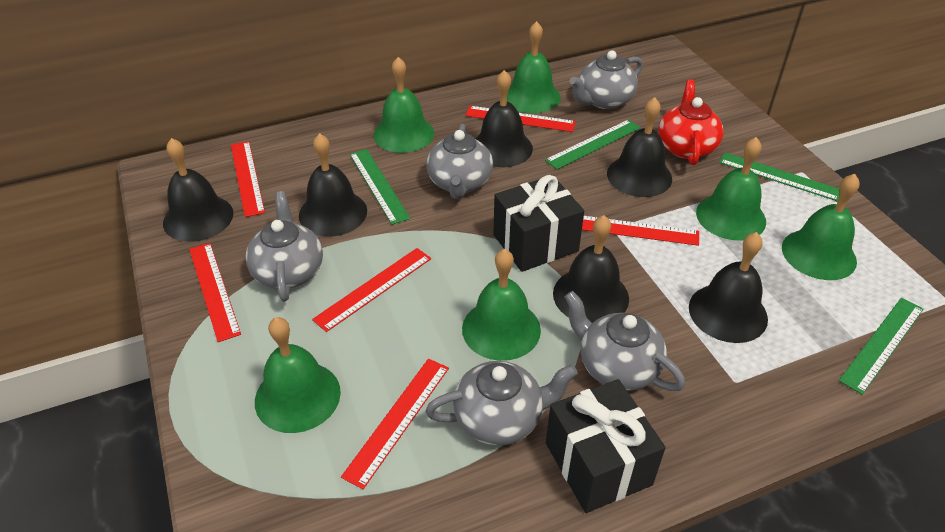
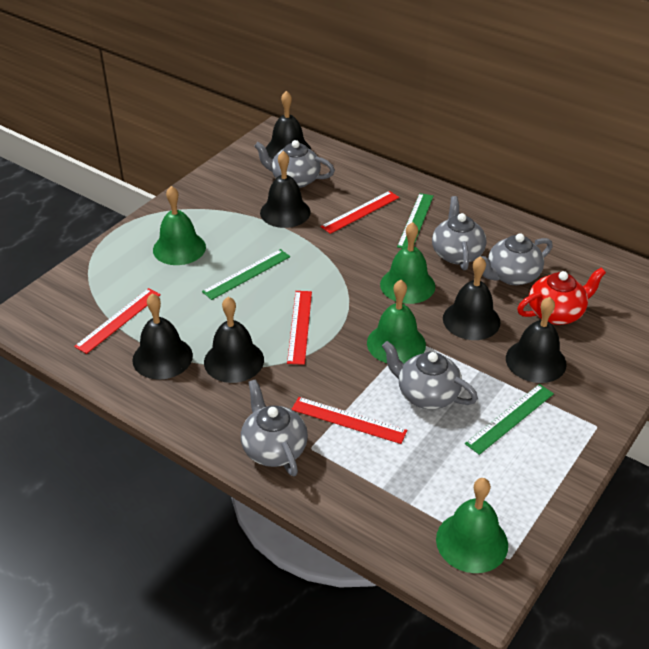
black gift: [493,175,584,272] [546,379,666,513] = 2 -> none = 0
green bell: [255,317,341,433] [374,57,434,153] [462,249,541,361] [507,21,561,113] [696,137,766,240] [782,174,859,280] = 6 -> [153,186,206,265] [367,280,426,364] [380,222,435,304] [436,478,508,573] = 4
green ruler: [350,149,410,225] [545,119,641,170] [719,152,840,202] [839,298,924,395] = 4 -> [202,249,290,300] [397,193,434,248] [465,384,554,455] = 3
red ruler: [189,243,241,342] [231,141,265,217] [312,248,431,332] [341,359,449,489] [465,106,576,132] [582,216,699,246] = 6 -> [74,288,161,354] [287,291,312,365] [291,397,407,444] [321,191,399,234] = 4

